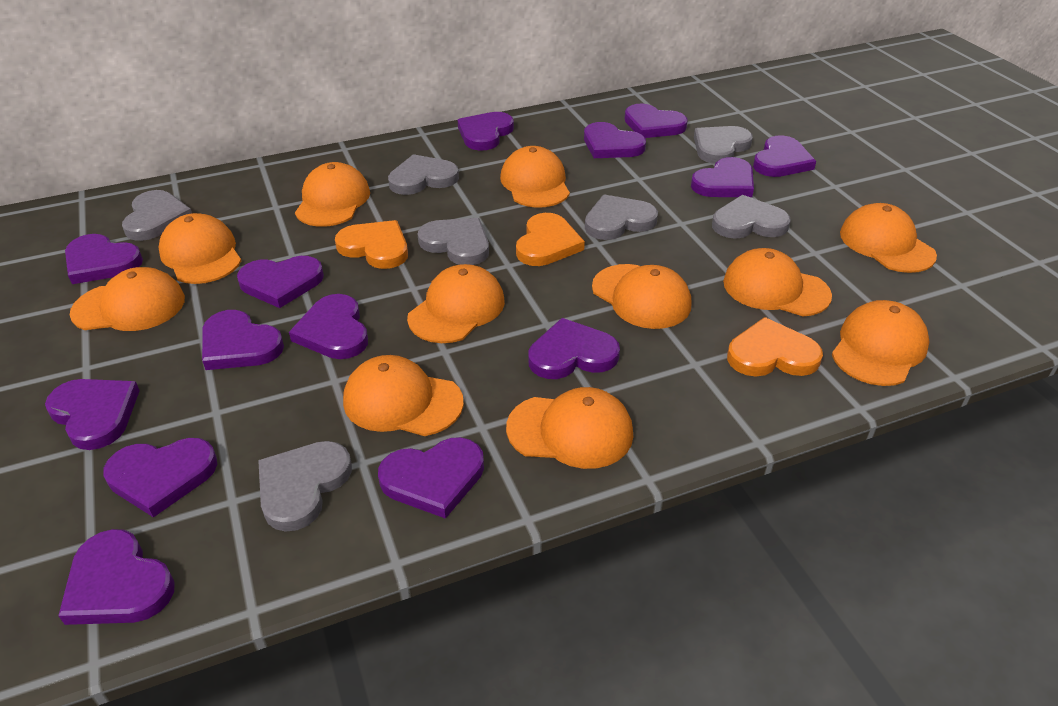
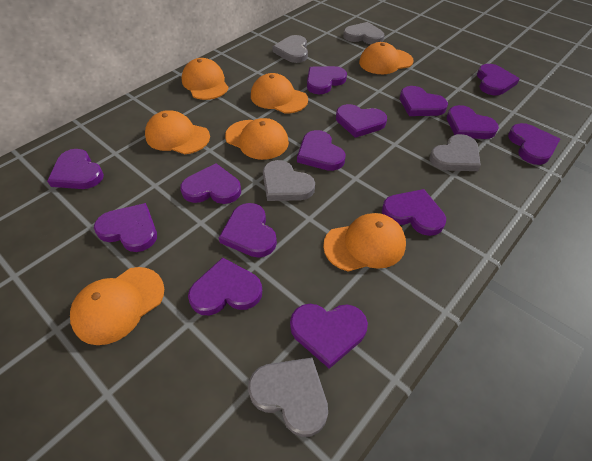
grey heart: [122,190,192,241] [258,441,352,532] [388,154,459,195] [418,218,489,265] [585,194,658,240] [694,126,753,164] [712,195,791,239] = 7 -> [248,358,328,437] [263,160,315,201] [272,35,308,63] [343,22,384,44] [429,134,481,171] = 5
orange cap: [70,267,185,331] [158,213,241,284] [295,162,370,227] [343,355,464,436] [407,264,505,343] [500,146,570,208] [506,387,633,469] [592,264,691,329] [723,248,832,316] [832,300,930,386] [840,203,937,273] = 11 -> [70,267,164,345] [145,110,210,154] [181,58,229,100] [225,118,289,160] [251,73,308,114] [323,213,406,272] [359,42,413,74] = 7
orange heart: [335,220,408,269] [516,213,585,266] [727,317,823,377] = 3 -> none = 0

